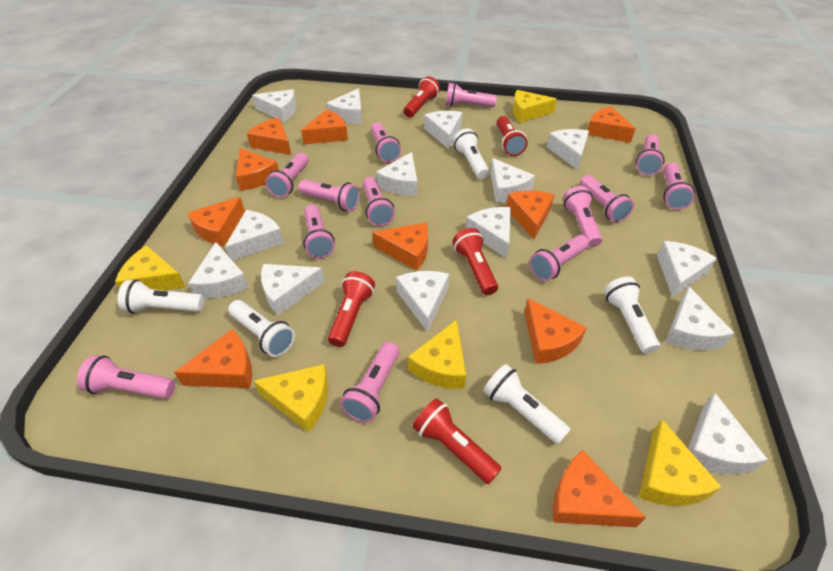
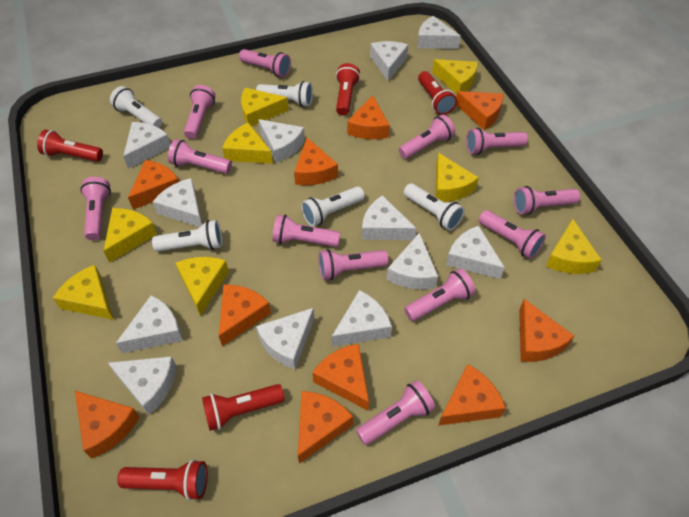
pink flashlight: [77,355,175,399] [265,153,309,198] [299,180,360,211] [303,205,335,259] [340,342,399,423] [363,177,395,226] [371,122,401,163] [446,83,497,107] [529,235,589,281] [563,186,602,247] [580,175,634,223] [636,134,665,176] [663,163,695,210] = 13 -> [80,177,111,240] [168,139,232,174] [184,85,216,139] [239,49,291,77] [272,214,340,247] [319,249,389,280] [356,380,435,445] [399,115,455,159] [404,268,475,321] [466,128,528,155] [479,210,546,259] [514,186,580,215] = 12
white cheese: [188,242,249,299] [225,210,284,261] [252,89,296,122] [261,264,324,315] [327,88,362,124] [376,152,417,196] [396,271,449,332] [424,111,462,149] [466,207,511,258] [490,158,535,203] [547,129,589,170] [657,241,717,298] [665,287,734,350] [688,393,768,474] = 14 -> [108,356,177,415] [116,295,183,353] [123,122,171,169] [153,178,202,227] [256,308,314,369] [258,119,305,163] [332,290,392,347] [362,195,417,240] [370,41,408,81] [387,232,438,289] [417,16,461,49] [446,226,505,279] = 12
yellow cheese: [115,245,185,290] [254,364,328,432] [408,320,466,389] [513,90,557,123] [639,419,721,506] = 5 -> [53,265,114,320] [103,208,157,263] [176,257,229,316] [222,123,273,164] [241,88,289,126] [432,59,478,94] [436,153,479,202] [546,219,602,274] = 8

